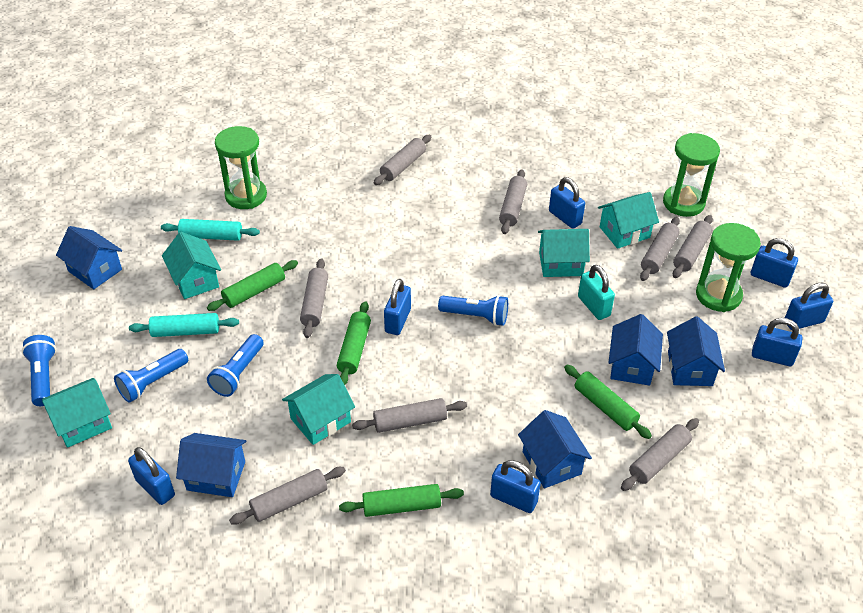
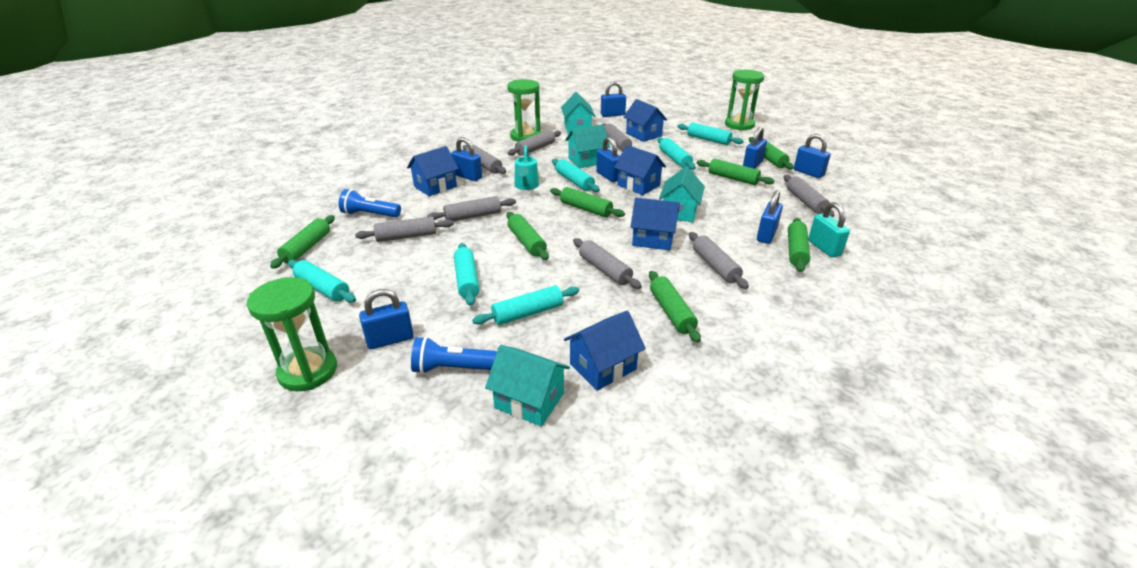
blue flashlight: [22,335,56,406] [114,349,188,403] [207,334,264,397] [438,295,508,326] = 4 -> [339,189,401,217] [411,336,497,374] = 2
green rolling pin: [207,260,298,311] [337,301,371,385] [339,484,464,517] [564,365,652,439] = 4 -> [270,215,335,269] [507,212,549,260] [550,187,625,218] [649,271,701,343] [697,159,774,185] [749,137,794,169] [788,218,810,272] = 7
turquoise house: [42,378,112,448] [162,232,221,299] [282,374,355,445] [538,229,590,277] [598,192,659,249] = 5 -> [485,345,570,426] [561,92,595,133] [565,125,610,168] [659,166,705,222] = 4
turquoise rolling pin: [129,313,239,337] [161,219,260,241] = 2 -> [288,260,356,303] [454,243,479,306] [472,285,579,325] [552,159,600,192] [657,137,696,170] [678,122,744,145] = 6
turquoise watering can: none = 0 -> [515,145,539,190] = 1

